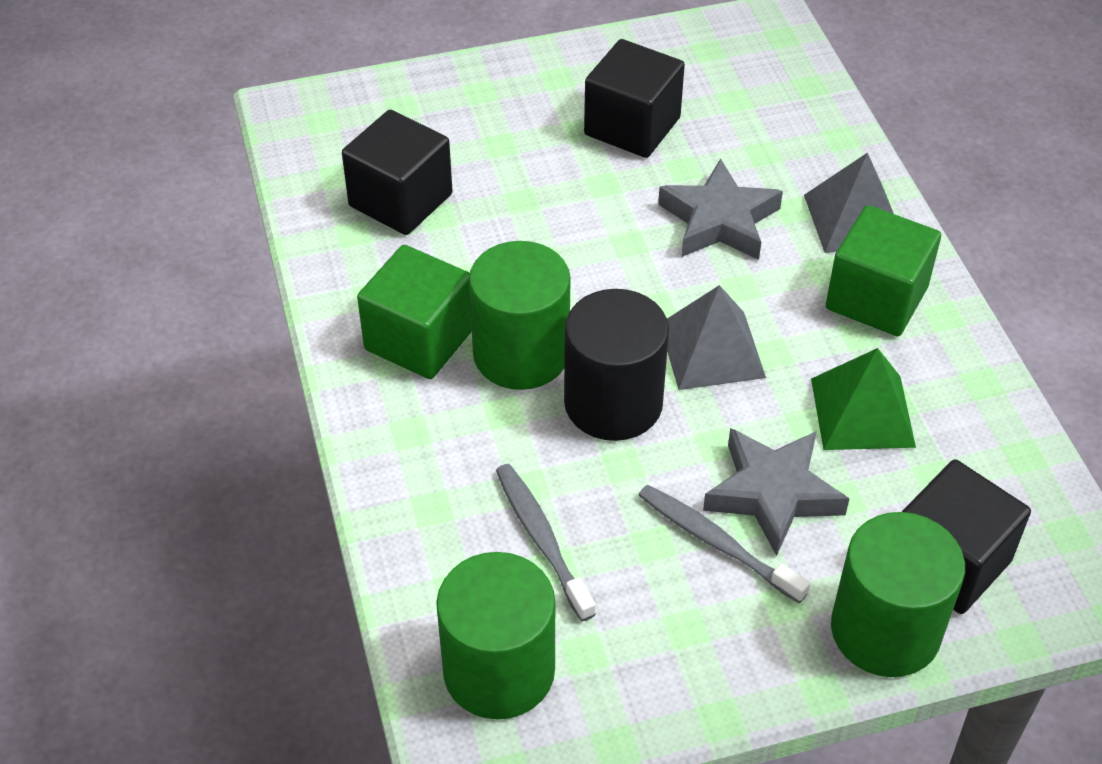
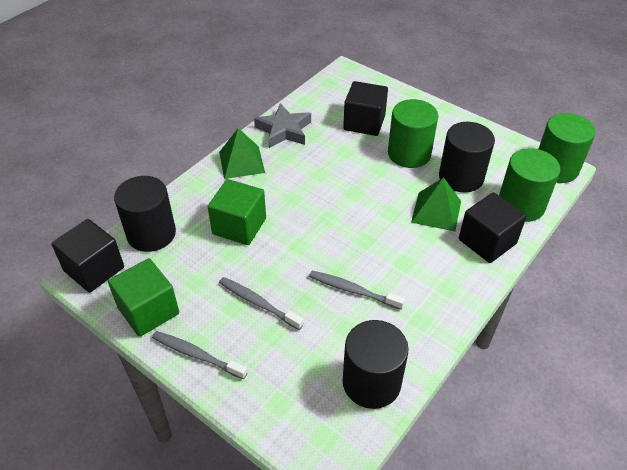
black cylinder: [564,289,669,441] = 1 -> [114,176,176,252] [343,320,409,409] [439,122,495,193] = 3
green pyramid: [811,348,916,450] = 1 -> [219,128,265,179] [411,177,461,232] = 2
grey pyramid: [667,285,766,390] [804,153,894,253] = 2 -> none = 0
grey star: [658,158,783,260] [703,428,850,556] = 2 -> [254,103,311,148] = 1
grey toothbrush: [496,464,596,621] [638,485,811,603] = 2 -> [152,331,248,379] [219,277,304,330] [309,271,405,310] = 3

